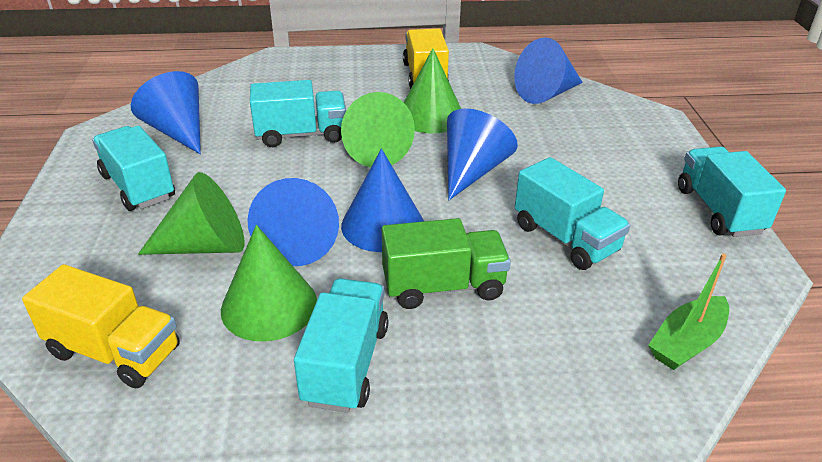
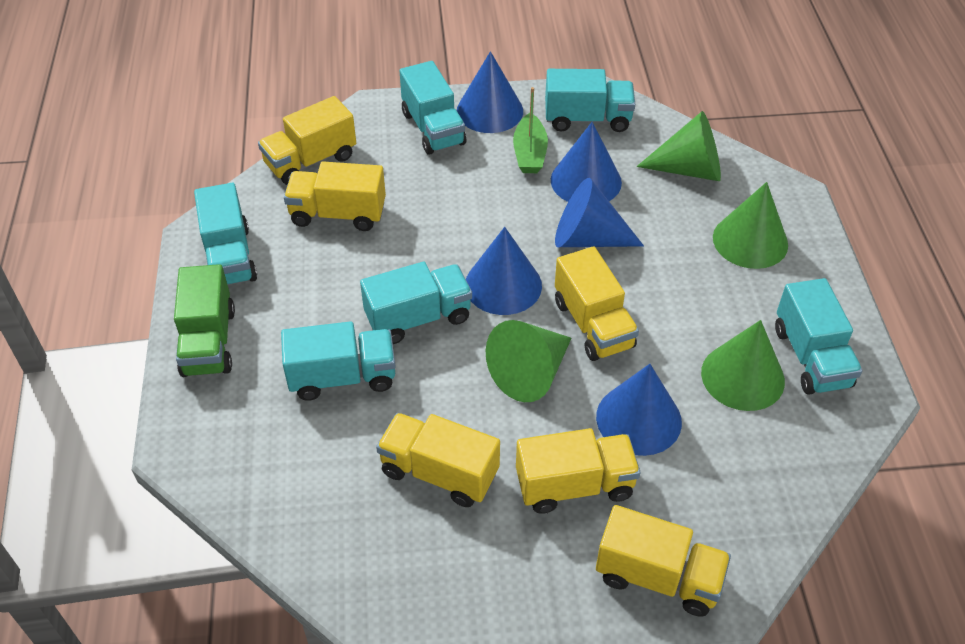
turquoise truck: [92,126,175,211] [250,80,346,147] [294,278,389,413] [515,157,630,270] [678,146,786,237] = 5 -> [194,183,257,285] [281,321,396,401] [360,262,472,344] [399,61,466,155] [545,69,635,132] [775,278,862,395] = 6
yellow truck: [22,264,180,388] [403,29,449,89] = 2 -> [258,96,356,185] [284,161,386,231] [376,413,500,507] [516,428,641,514] [555,246,639,361] [596,505,731,617] = 6

